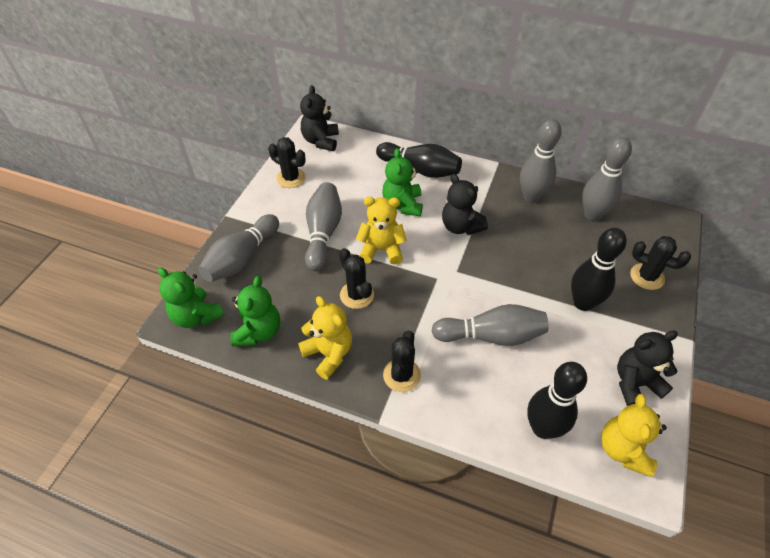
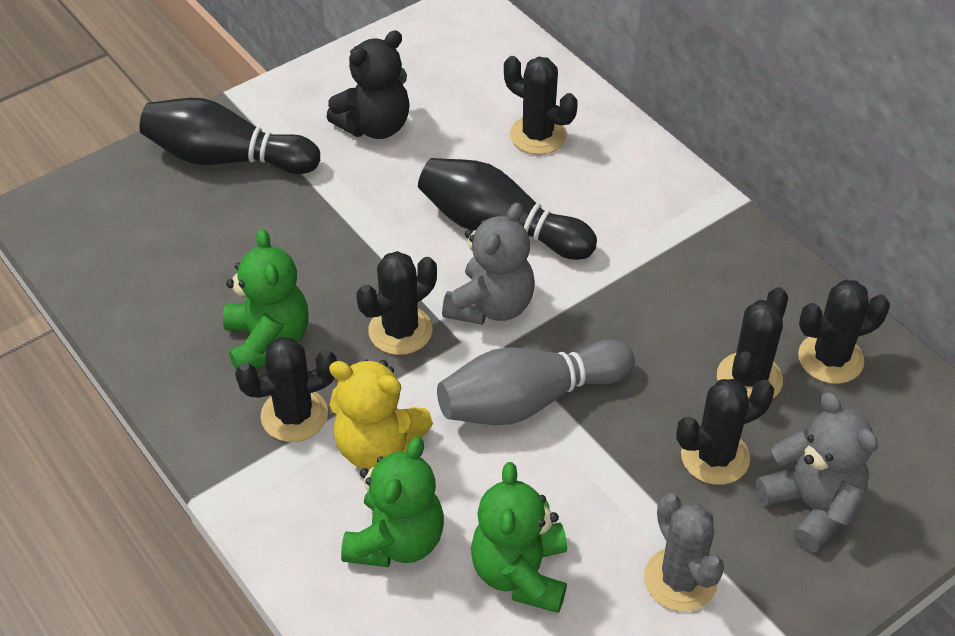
black bowling pin: [376,142,462,178] [527,362,587,439] [571,228,627,311] = 3 -> [139,98,320,174] [418,158,597,260] = 2
black cactus: [268,137,306,188] [339,248,374,309] [383,330,421,392] [630,236,691,290] = 4 -> [235,337,337,442] [356,251,437,355] [504,56,578,155] [676,379,774,485] [717,287,788,399] [798,280,890,384] = 6
black teddy bear: [300,85,339,151] [442,174,488,235] [617,331,678,406] = 3 -> [326,30,410,139] = 1
grey bowling pin: [198,214,279,282] [305,182,342,271] [432,304,548,346] [520,119,562,203] [582,137,632,221] = 5 -> [437,340,635,425] = 1
grey cactus: none = 0 -> [644,493,724,612] = 1
grey teddy bear: none = 0 -> [442,202,535,325] [756,392,878,552] = 2
yellow teddy bear: [298,296,352,380] [356,197,407,265] [601,394,667,477] = 3 -> [329,359,433,470] = 1

